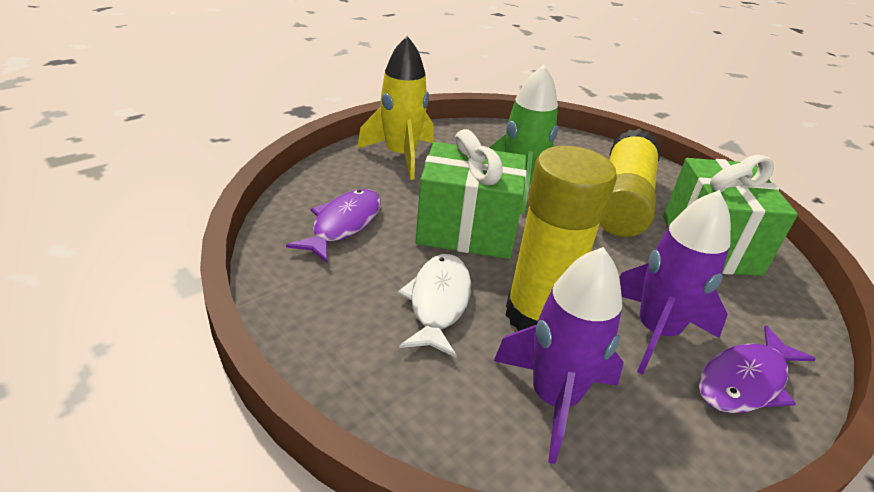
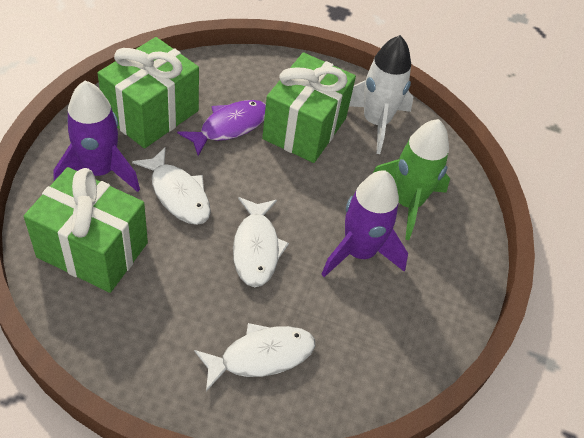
green gift: [416,129,527,259] [663,155,798,276] = 2 -> [24,167,148,293] [98,37,199,148] [262,52,356,163] = 3
purple fish: [286,189,381,263] [699,325,816,414] = 2 -> [177,100,266,156] = 1
white fish: [398,254,471,358] = 1 -> [132,147,211,225] [194,323,315,392] [233,197,289,287] = 3
white rocket: none = 0 -> [349,35,413,154] = 1
yellow glue stick: [506,146,617,331] [600,129,660,237] = 2 -> none = 0
yellow rocket: [357,36,434,180] = 1 -> none = 0

